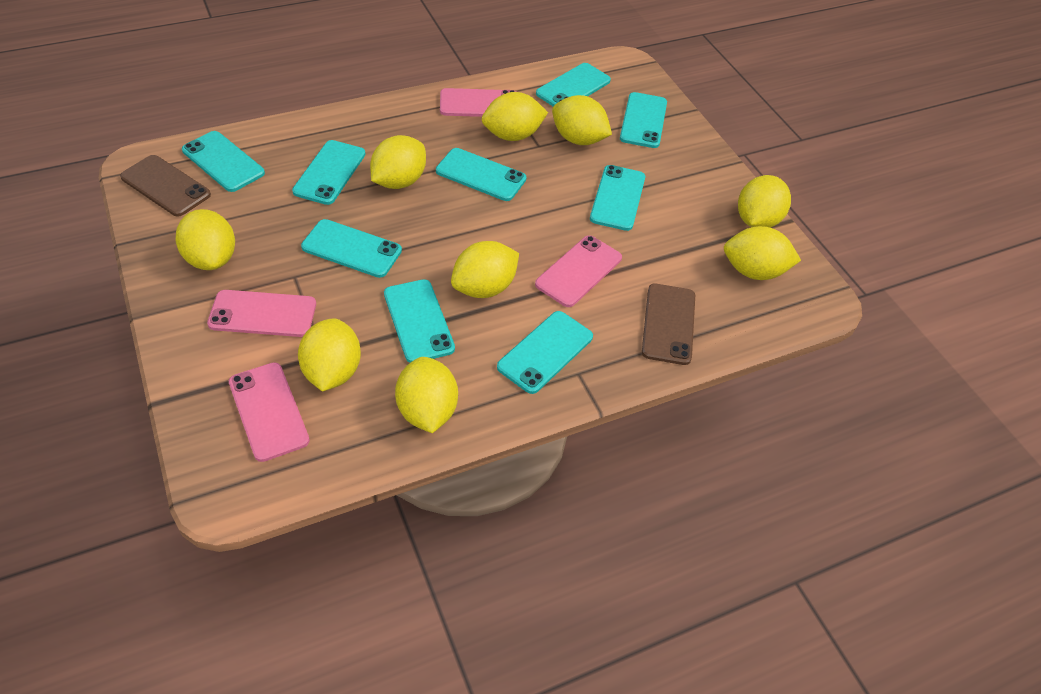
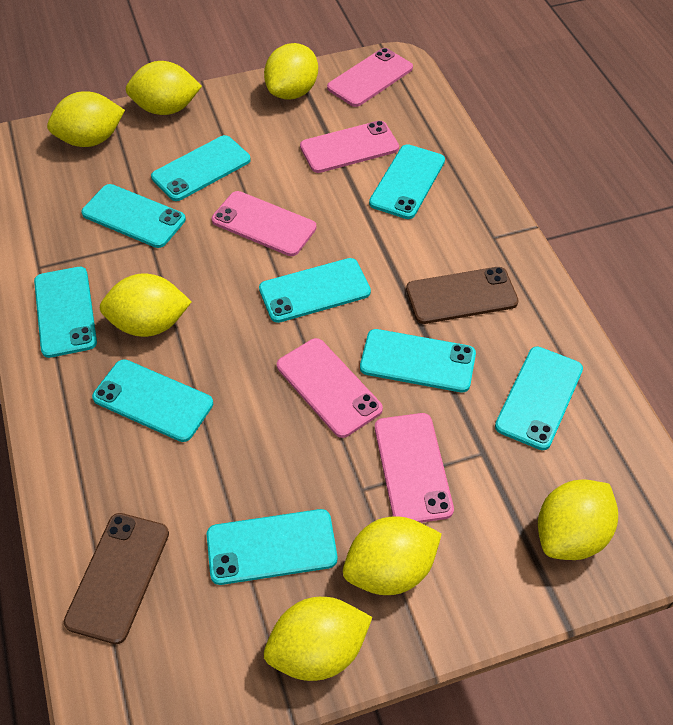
pink phone: [207,290,316,337] [229,362,310,462] [440,88,516,117] [535,235,622,307] = 4 -> [212,191,316,256] [277,338,383,438] [300,120,399,173] [327,48,413,107] [375,413,454,523] = 5
yellow lemon: [176,209,235,270] [298,318,361,391] [370,135,426,189] [395,357,458,433] [451,241,519,298] [482,92,548,141] [552,95,612,145] [724,226,801,280] [738,175,791,228] = 9 -> [47,91,125,147] [100,273,192,337] [126,61,202,115] [264,43,318,100] [264,597,372,681] [343,516,442,595] [538,479,618,560] = 7

